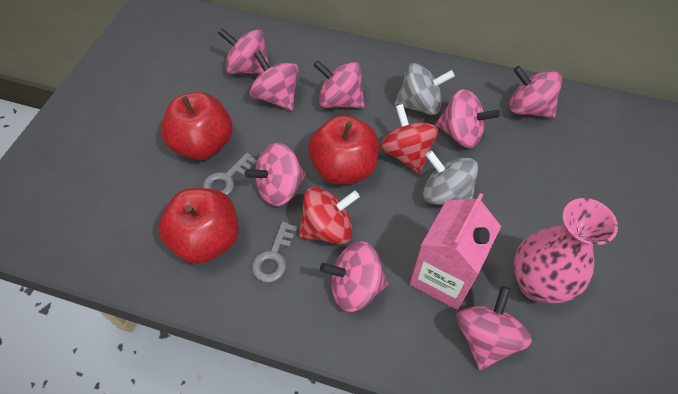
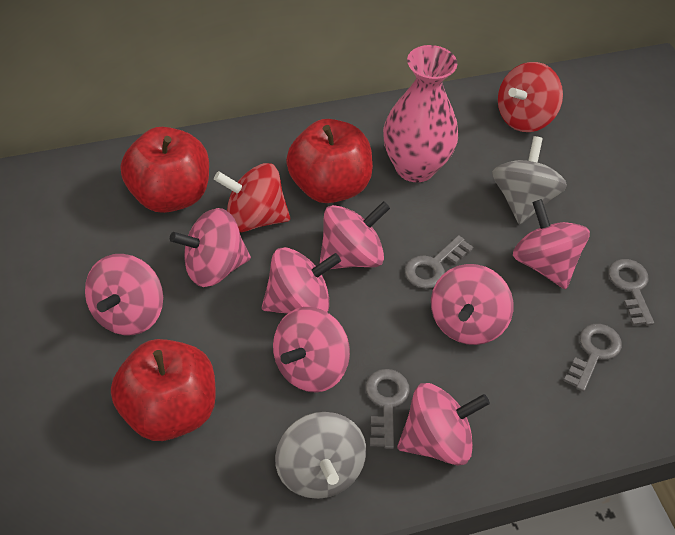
grey key: [203,153,257,196] [252,221,298,283] = 2 -> [366,369,410,449] [405,235,473,289] [564,324,622,392] [608,259,654,326] = 4
pink carton: [410,193,501,310] = 1 -> none = 0

